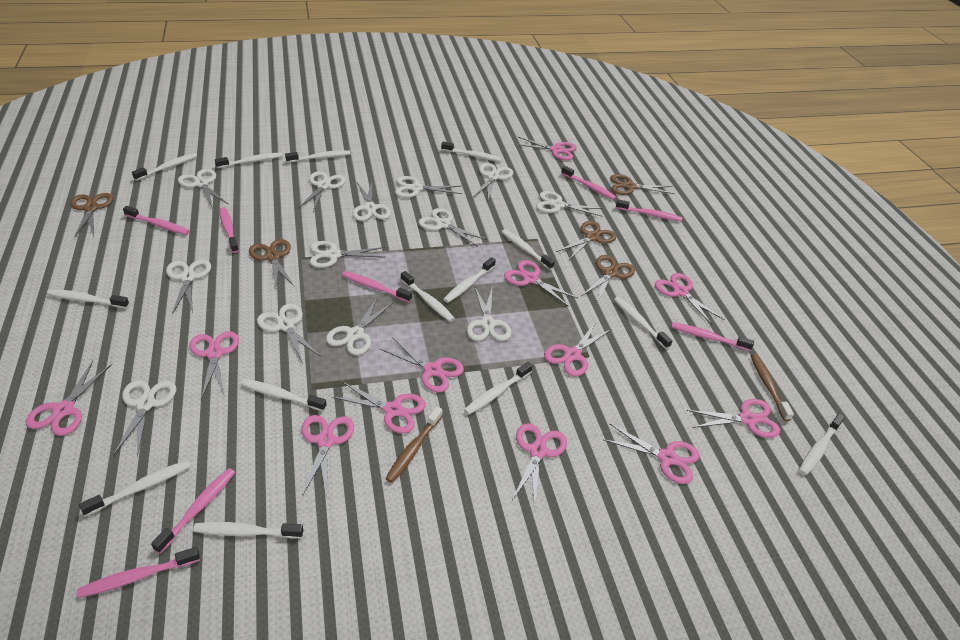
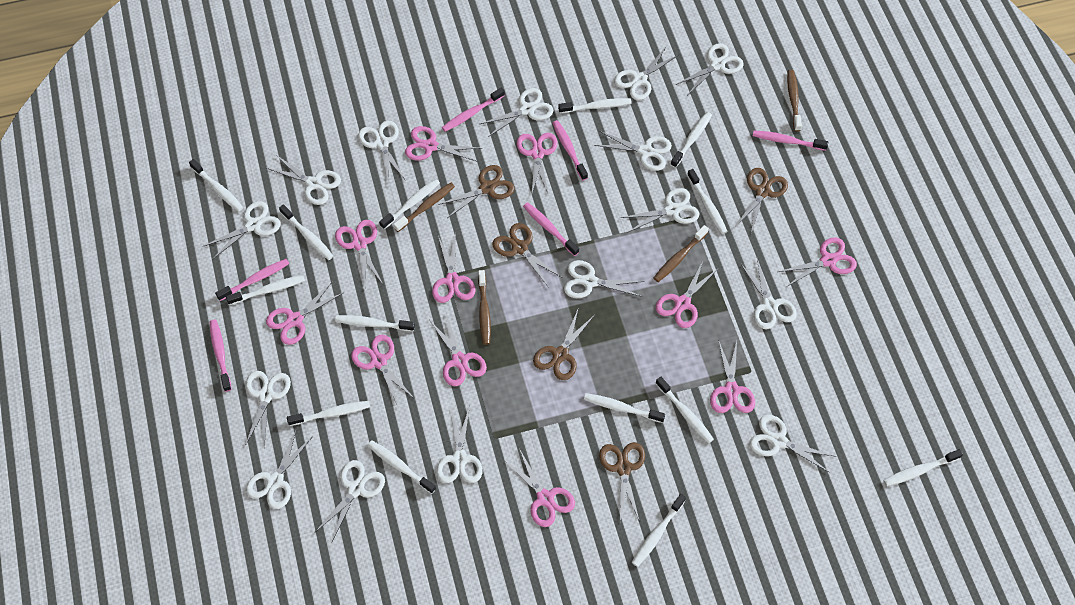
brown toothbrush: [385,407,443,483] [751,354,794,421] = 2 -> [393,182,455,232] [478,270,491,345] [653,225,709,282] [787,70,802,132] = 4
pink scissors: [26,361,112,436] [189,331,239,399] [301,415,354,496] [332,382,426,434] [380,337,464,392] [504,260,578,306] [512,423,567,508] [515,137,577,160] [544,322,612,377] [603,424,700,484] [655,273,725,325] [687,399,780,438] = 12 -> [266,281,343,345] [335,220,383,289] [351,335,415,408] [405,126,482,162] [430,314,487,386] [432,233,476,303] [503,450,575,527] [517,133,558,196] [656,259,719,328] [710,340,755,413] [778,237,857,287] = 11
pink toothbrush: [77,547,200,598] [123,206,189,235] [151,468,235,554] [219,207,239,253] [342,271,412,302] [561,166,616,200] [616,199,682,221] [671,322,754,351] = 8 -> [209,320,232,392] [215,259,289,301] [442,88,505,132] [523,202,579,256] [552,120,588,181] [753,130,828,151] = 6
white scissors: [113,380,176,457] [166,259,211,314] [178,169,228,207] [257,304,321,364] [298,171,346,212] [310,241,386,268] [326,297,393,355] [352,181,391,221] [395,176,462,198] [418,208,487,247] [467,287,512,341] [473,163,513,200] [536,191,604,217] = 13 -> [204,201,281,259] [245,371,291,448] [246,428,313,509] [267,155,341,205] [315,460,385,541] [358,121,406,183] [436,406,483,483] [480,88,554,137] [564,260,645,298] [594,131,672,171] [614,46,678,100] [621,188,699,233] [676,43,744,95] [740,258,797,329] [750,415,836,473] = 15

